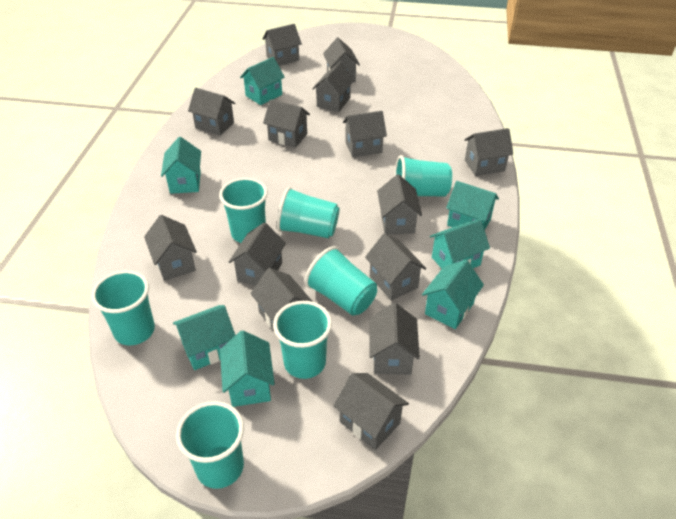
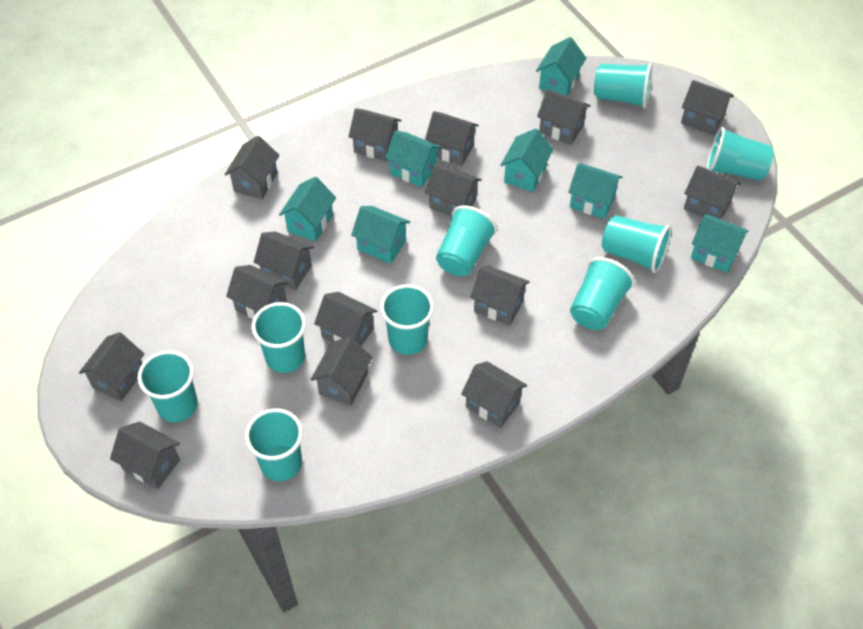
grey house: [144,215,197,281] [188,88,235,136] [229,222,286,286] [251,268,313,331] [262,24,302,66] [263,99,310,148] [312,62,354,112] [323,38,360,83] [333,373,409,450] [343,111,387,157] [365,233,426,301] [370,303,420,375] [377,174,422,235] [464,128,513,176] = 14 -> [79,332,145,401] [110,422,180,489] [225,136,280,199] [226,265,289,319] [254,231,314,290] [311,337,373,406] [314,292,377,346] [348,108,402,161] [425,111,479,166] [425,164,482,217] [461,361,527,428] [470,266,530,325] [537,89,591,145] [681,80,734,135] [684,165,741,219] = 15
turquoise cup: [91,270,155,346] [176,401,244,489] [219,178,268,243] [273,301,332,379] [277,187,340,238] [305,246,377,316] [394,155,452,196] = 7 -> [137,350,198,422] [245,409,303,481] [252,302,306,373] [380,284,434,355] [436,205,497,276] [570,257,635,330] [594,63,653,109] [602,215,671,273] [707,127,774,181] = 9

